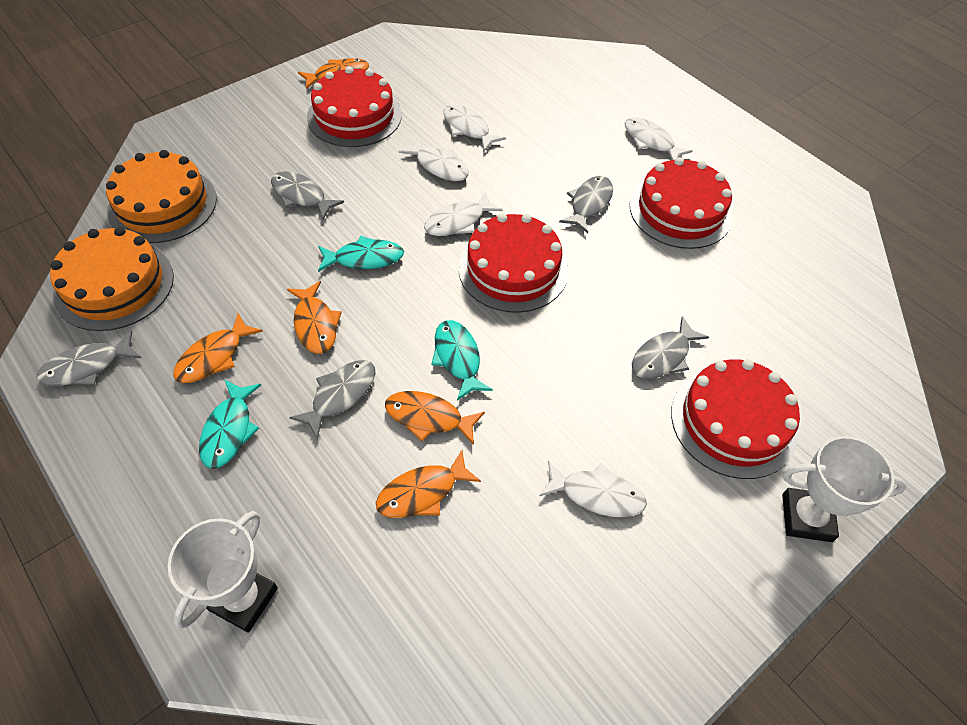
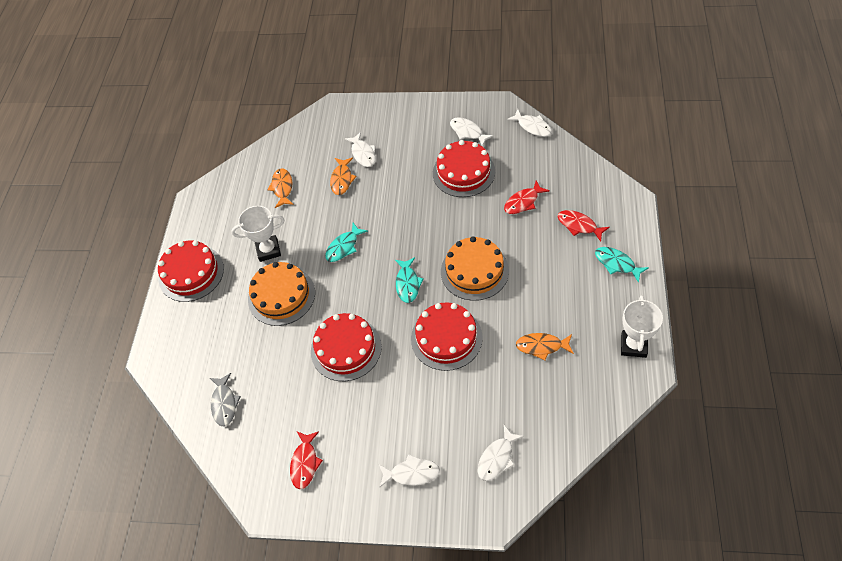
grey fish: [36,330,141,386] [271,171,344,219] [289,360,376,440] [559,176,613,233] [632,316,709,379] = 5 -> [210,373,241,426] = 1
orange fish: [173,313,263,383] [287,281,342,354] [298,58,369,89] [376,450,481,518] [385,391,485,445] = 5 -> [267,169,294,208] [330,158,357,195] [516,333,574,360] = 3
red fish: none = 0 -> [290,431,323,489] [504,181,550,214] [557,210,610,242] = 3

